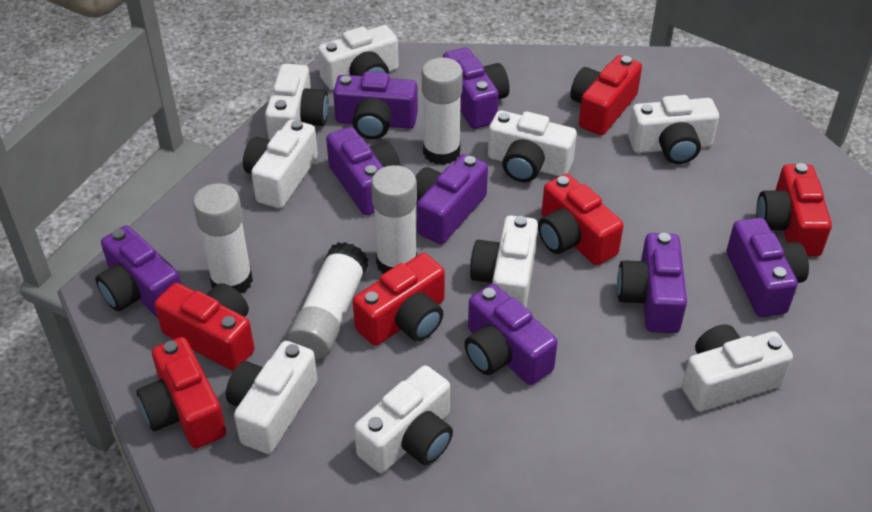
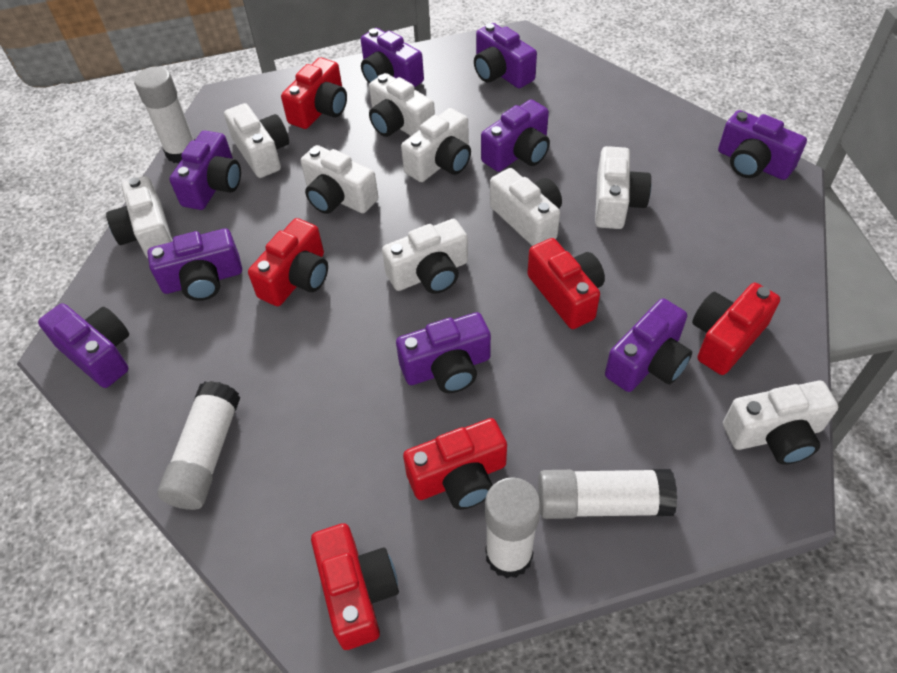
purple camera: [95,226,182,318] [326,127,401,215] [333,71,418,139] [416,154,488,244] [443,47,510,129] [464,284,558,385] [617,233,687,333] [726,218,809,317] = 8 -> [38,303,129,388] [147,229,242,301] [169,131,241,210] [361,28,424,88] [396,312,491,393] [474,23,537,88] [481,99,550,172] [605,298,692,392] [718,110,807,180] = 9

